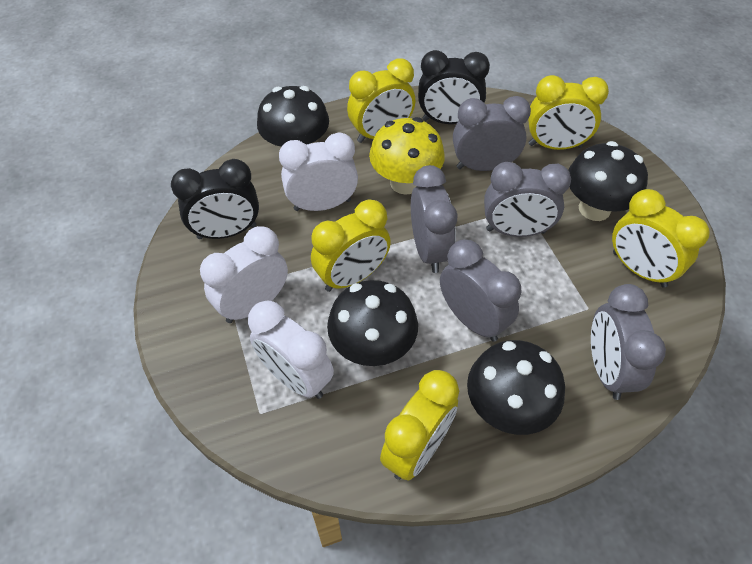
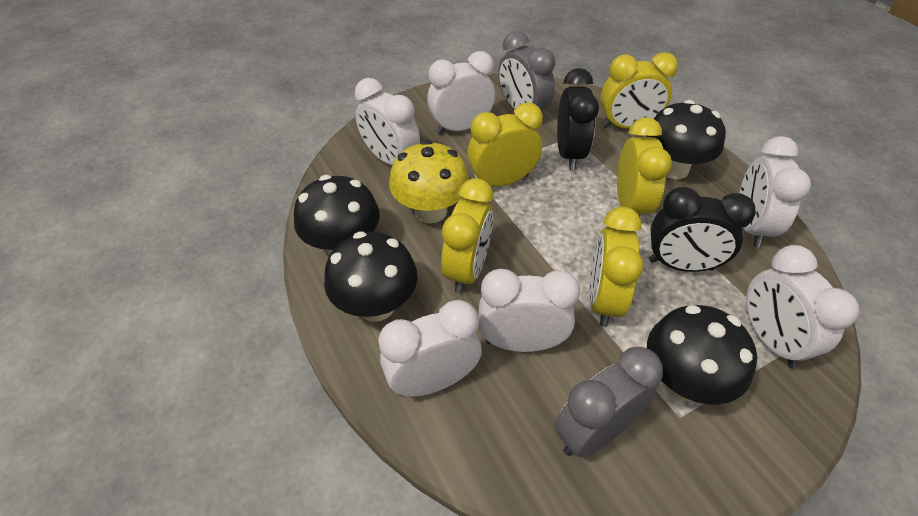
grey clock: [411,165,457,273] [440,240,522,342] [453,96,531,171] [484,162,571,237] [591,284,666,400] = 5 -> [498,31,555,110] [555,347,663,457] = 2
white clock: [200,226,288,323] [248,301,334,399] [279,132,358,211] = 3 -> [355,78,420,165] [378,300,482,397] [427,51,495,134] [479,269,580,352] [740,136,811,248] [746,245,860,368] = 6

